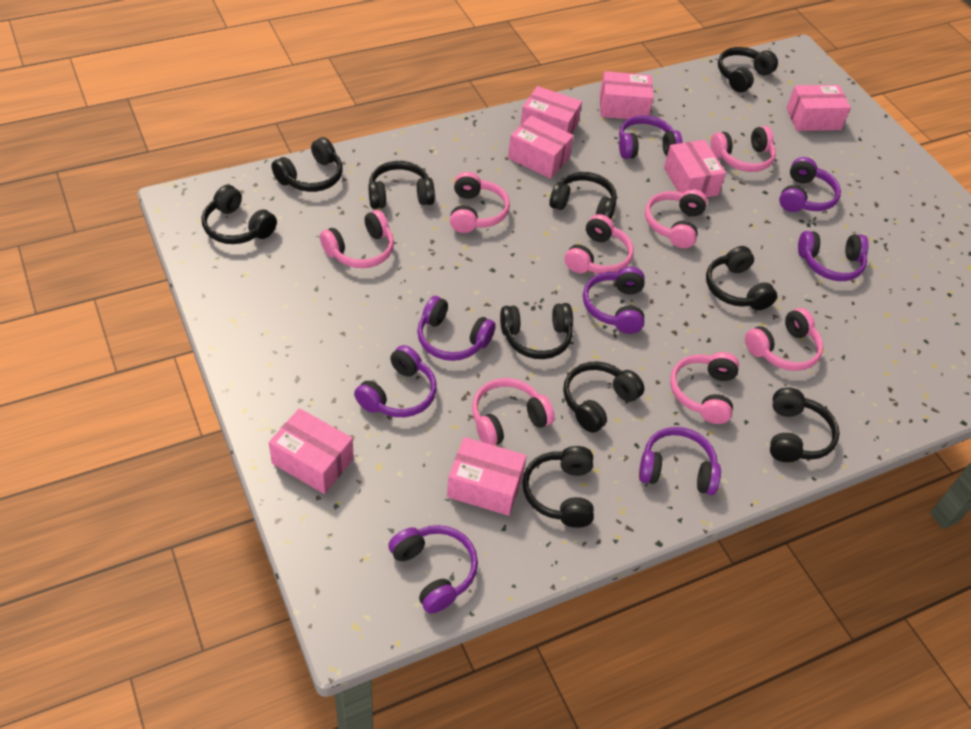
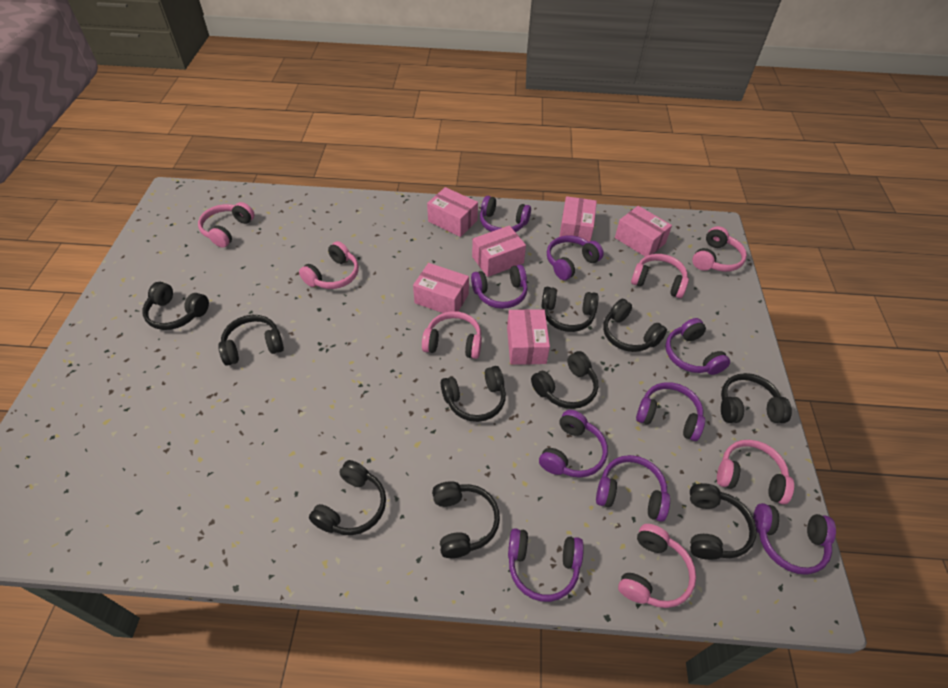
pink box: [269,408,354,494] [447,437,526,516] [508,115,574,179] [520,86,582,134] [600,71,654,119] [664,140,726,198] [787,85,851,131] = 7 -> [413,263,469,313] [427,187,478,237] [472,226,526,277] [507,309,550,365] [559,196,597,243] [615,206,672,257] = 6
pink headphones: [320,210,394,268] [450,172,510,233] [472,378,555,446] [564,214,634,274] [645,189,707,248] [670,352,739,424] [710,126,776,172] [745,308,823,371] = 8 -> [198,202,255,248] [299,241,359,289] [422,311,482,359] [618,524,696,608] [631,254,689,298] [692,226,747,272] [717,440,794,504] = 7
purple headphones: [354,345,437,417] [388,525,478,614] [417,296,495,361] [583,267,645,334] [619,115,682,159] [639,427,721,495] [779,157,841,212] [798,231,869,281] = 8 -> [471,265,528,309] [480,196,531,232] [508,528,584,602] [539,410,608,478] [547,235,604,280] [596,455,670,522] [636,382,705,441] [665,318,730,375] [753,503,836,575] = 9

